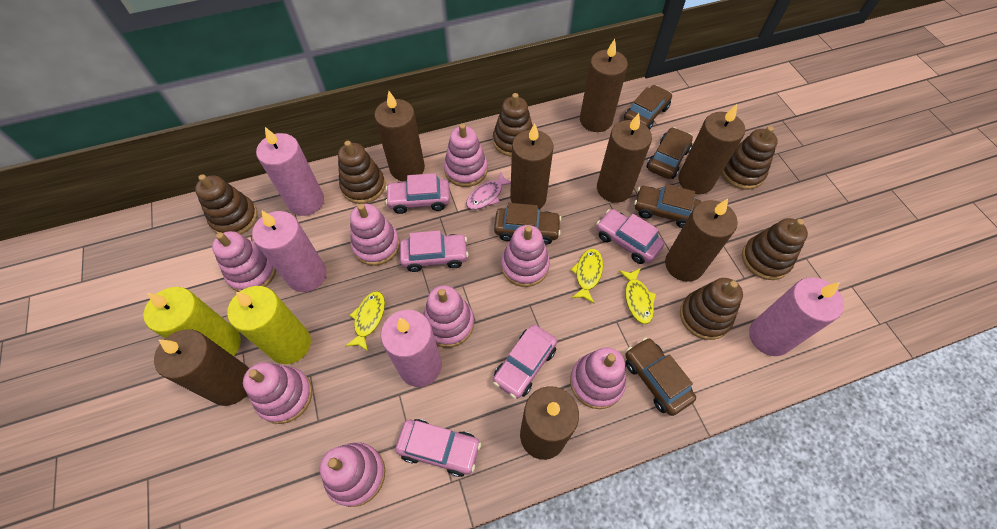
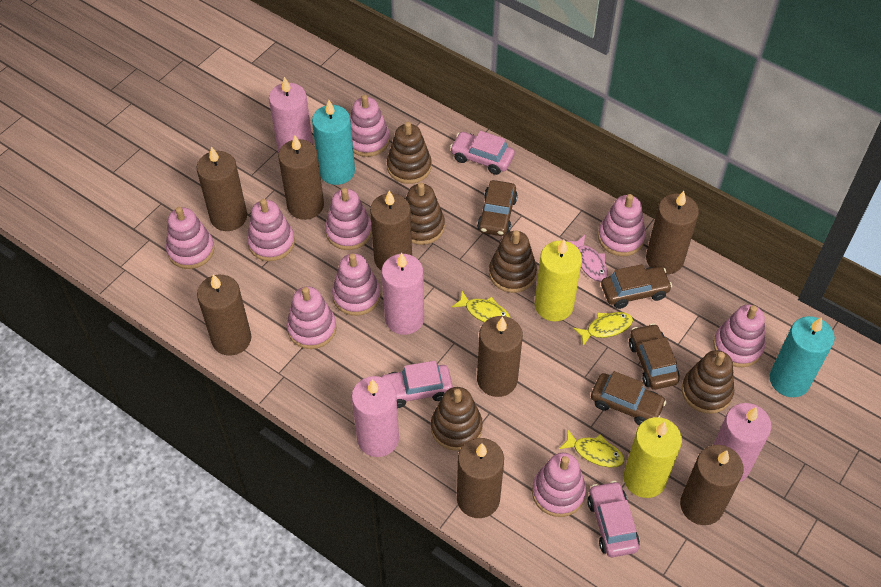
brown car: [494,203,561,245] [624,85,672,130] [625,338,696,416] [634,184,701,228] [647,127,693,179] = 5 -> [477,180,518,236] [591,371,667,425] [601,264,672,309] [629,323,680,390] = 4
brown stacking toy: [195,174,258,235] [338,141,385,204] [493,93,533,157] [680,278,743,340] [721,126,778,190] [742,218,808,280] = 6 -> [387,122,432,184] [406,182,445,245] [431,387,483,451] [489,230,537,293] [682,350,734,414] = 5
pink car: [385,173,450,214] [395,419,481,477] [400,230,469,272] [493,325,557,399] [596,209,665,264] = 5 -> [381,361,453,408] [450,131,515,175] [587,481,640,557] = 3
pink stacking toy: [212,231,276,292] [243,362,312,424] [320,442,385,507] [350,204,400,266] [423,285,474,348] [444,124,488,187] [501,225,550,287] [570,347,626,409] = 8 -> [166,207,215,269] [247,199,295,261] [287,286,336,349] [325,188,372,250] [332,253,381,316] [350,95,390,157] [532,453,586,517] [598,194,646,256] [713,305,765,367] = 9
turquoise candle: none = 0 -> [312,100,355,185] [770,316,835,397] = 2

